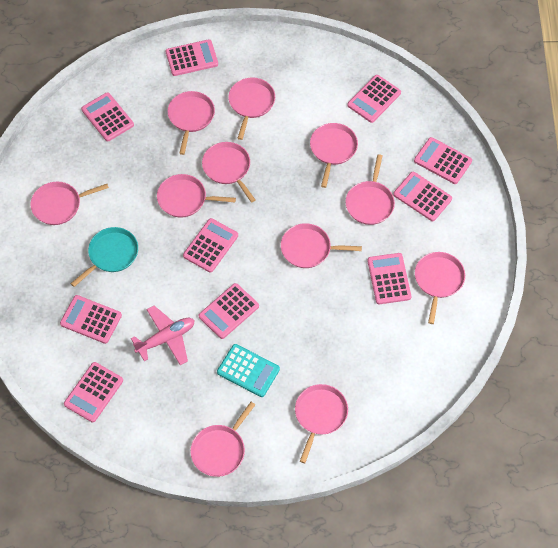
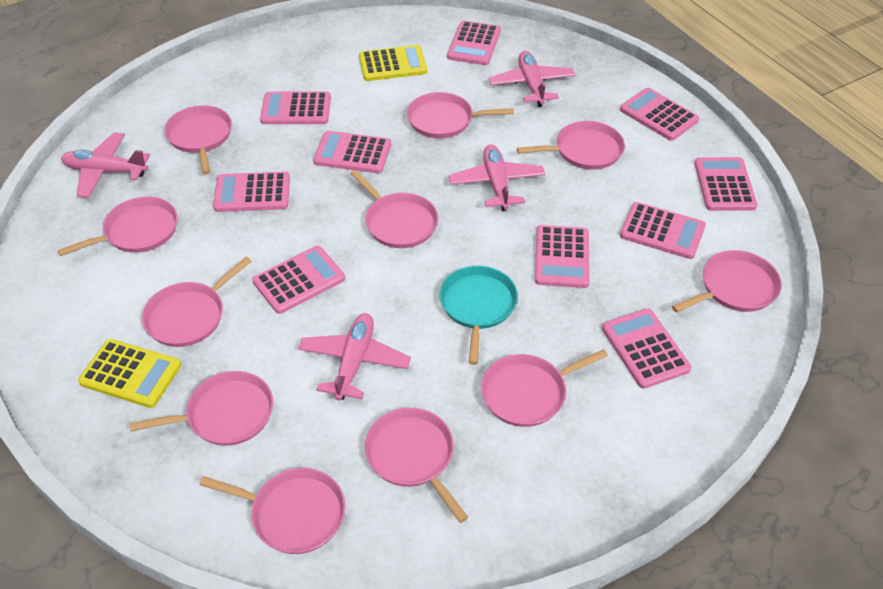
pink plane: [131,306,194,365] = 1 -> [61,132,150,198] [298,313,411,401] [449,144,545,211] [489,51,575,107] = 4
turquoise calculator: [217,344,280,397] = 1 -> none = 0
yellow calculator: none = 0 -> [78,339,181,408] [359,45,427,81] = 2

